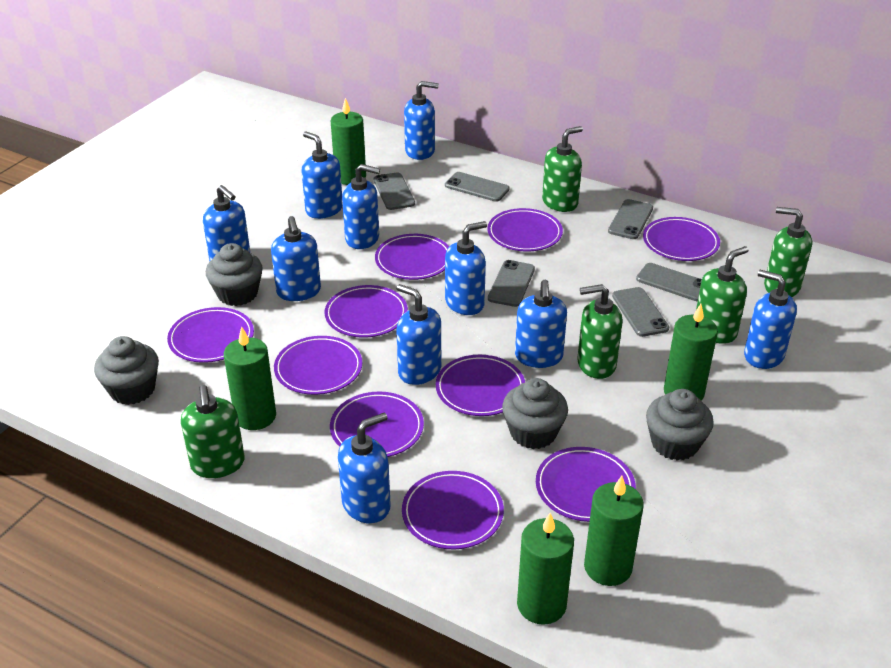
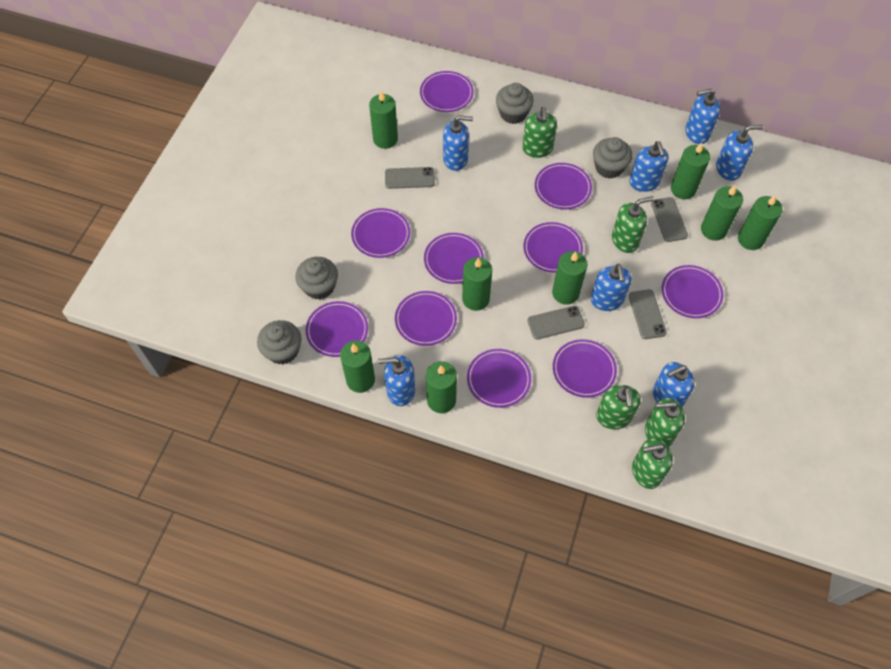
blue soap dispenser: [203,185,250,261] [271,216,321,301] [302,131,343,219] [338,413,391,523] [342,164,380,249] [396,284,441,385] [404,81,439,160] [445,221,487,315] [515,280,567,368] [744,270,797,369] = 10 -> [378,355,415,406] [443,115,473,171] [591,264,632,311] [629,141,669,192] [653,362,695,407] [685,89,720,144] [716,125,763,181] = 7
green candle: [224,327,276,430] [331,98,366,185] [517,513,574,625] [584,476,644,586] [664,304,718,401] = 5 -> [340,340,375,393] [369,91,398,149] [426,361,457,413] [462,257,492,311] [552,251,587,305] [671,143,710,199] [701,186,743,241] [738,195,783,250] = 8
grey phone: [374,172,415,210] [445,172,510,202] [488,260,535,307] [608,199,653,239] [612,287,669,337] [636,263,702,301] = 6 -> [385,167,435,189] [527,306,585,339] [629,289,667,339] [651,197,688,242] = 4

